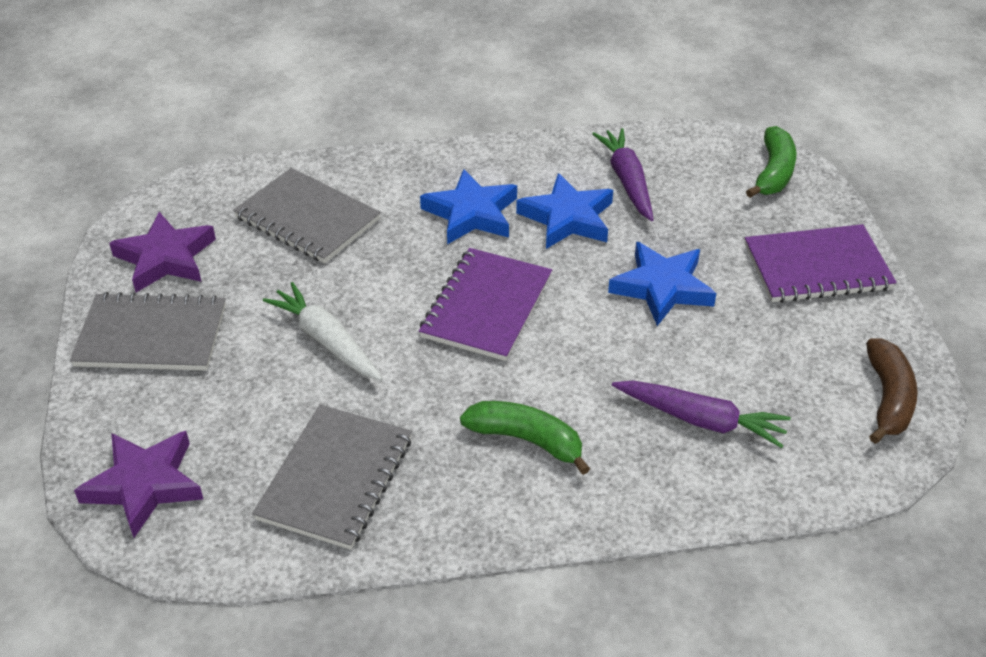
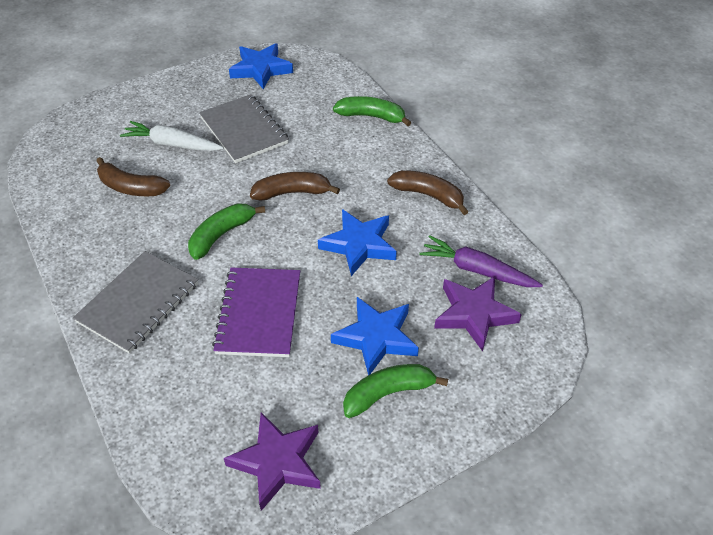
brown banana: [866,338,918,444] = 1 -> [96,157,170,196] [250,172,340,201] [387,170,469,215] = 3
green banana: [460,401,590,475] [746,126,796,198] = 2 -> [188,203,265,260] [333,96,412,126] [343,364,448,418] = 3
grey notebook: [70,292,226,371] [233,168,381,263] [252,404,412,550] = 3 -> [73,251,198,354] [199,94,289,163] = 2
purple carrot: [592,128,654,221] [612,381,791,448] = 2 -> [419,235,543,287] = 1
purple notebook: [419,248,552,361] [745,224,897,303] = 2 -> [212,267,300,357] = 1

